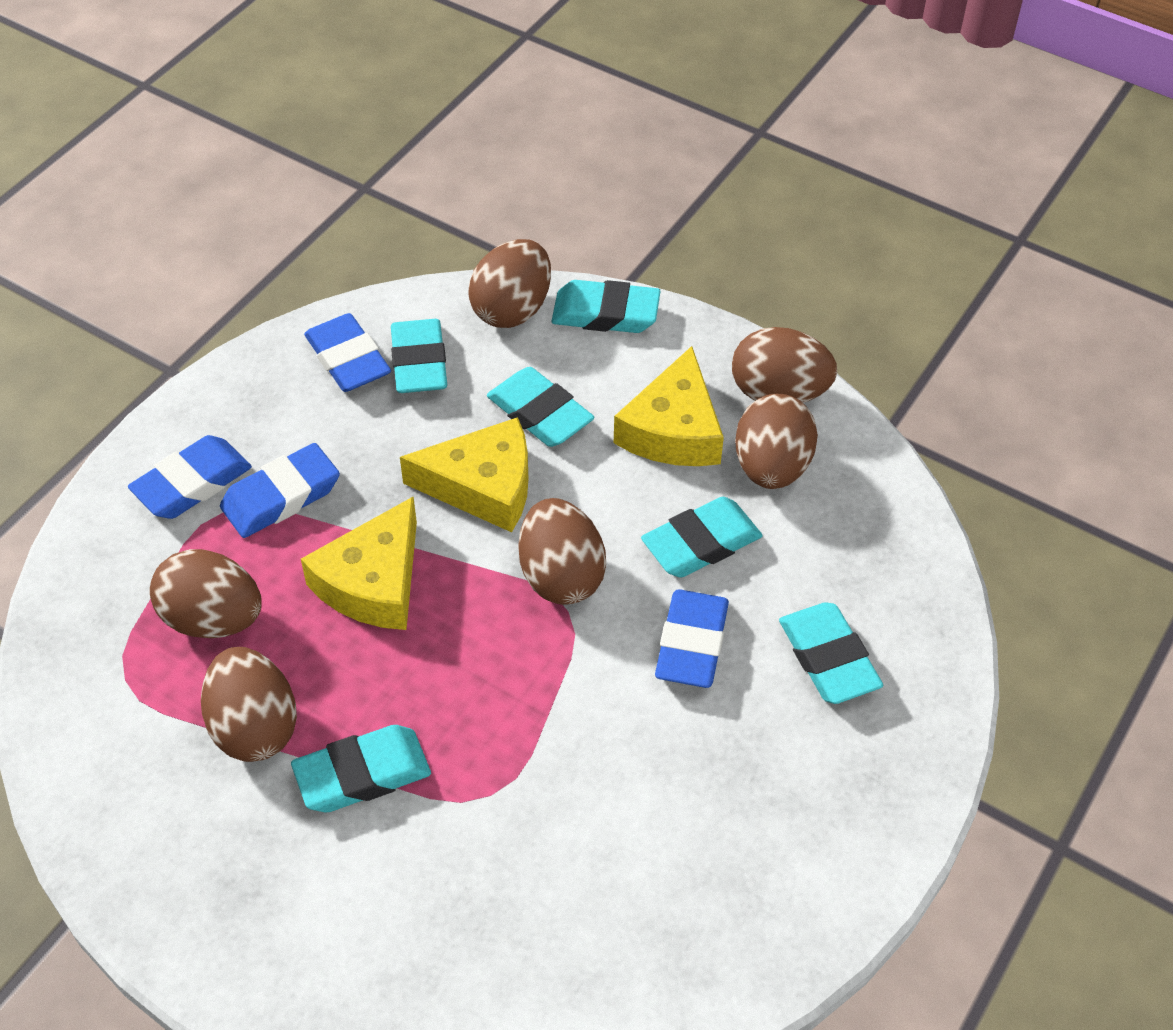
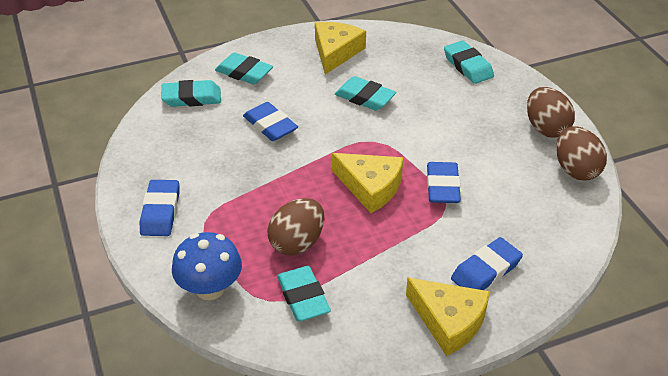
blue mushroom: none = 0 -> [172,232,242,300] = 1
brown egg: [150,549,262,638] [201,647,297,762] [468,239,551,328] [519,498,606,605] [732,327,837,403] [735,394,818,489] = 6 -> [267,198,325,255] [527,87,575,138] [556,126,607,181] = 3
turquoise eraser: [291,725,431,812] [391,319,447,393] [487,367,594,447] [551,280,661,333] [641,497,762,577] [779,603,883,704] = 6 -> [161,80,221,107] [215,52,273,84] [277,266,331,321] [335,76,396,111] [444,41,494,84] = 5

